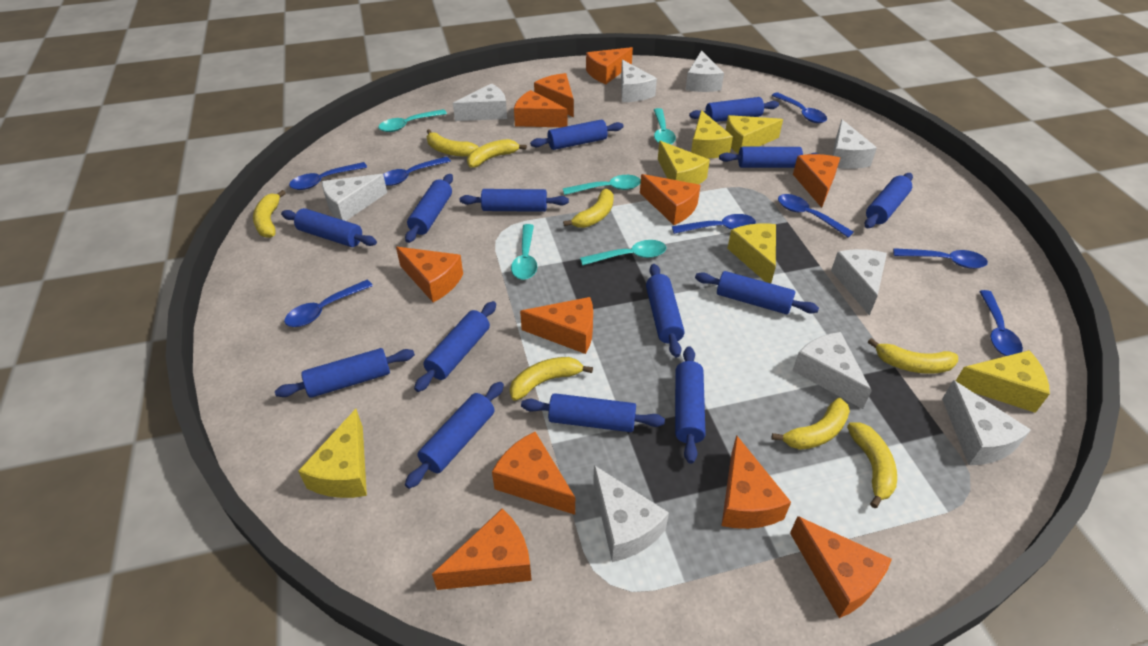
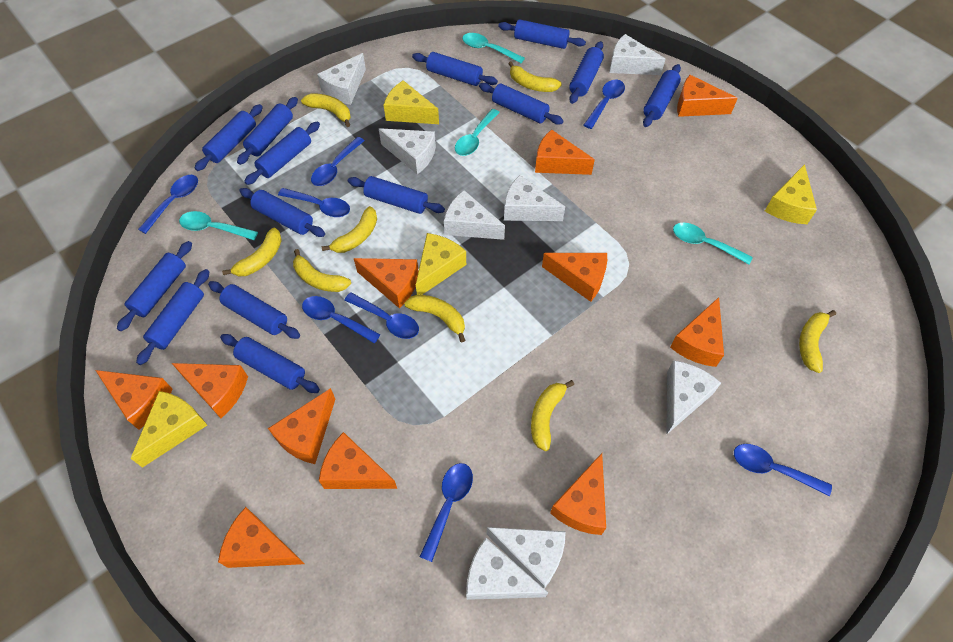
turquoise spoon: [378,109,447,132] [511,224,537,280] [563,175,641,195] [580,240,666,266] [654,108,676,145] = 5 -> [179,211,258,240] [455,109,500,156] [462,33,525,63] [673,223,753,264] = 4
white cheese: [322,174,387,221] [453,83,507,121] [593,465,669,562] [621,60,657,102] [686,50,724,92] [792,332,872,409] [831,249,887,315] [832,119,877,169] [942,380,1031,465] = 9 -> [317,53,366,105] [379,128,436,174] [444,190,505,240] [466,538,548,600] [487,527,566,589] [504,175,565,221] [610,34,665,75] [666,360,721,435] = 8
yellow cheese: [298,409,367,498] [658,141,710,184] [691,110,733,159] [726,115,783,154] [727,223,776,283] [956,350,1050,413] = 6 -> [131,391,207,468] [384,80,439,124] [416,233,466,295] [765,164,817,224] = 4

